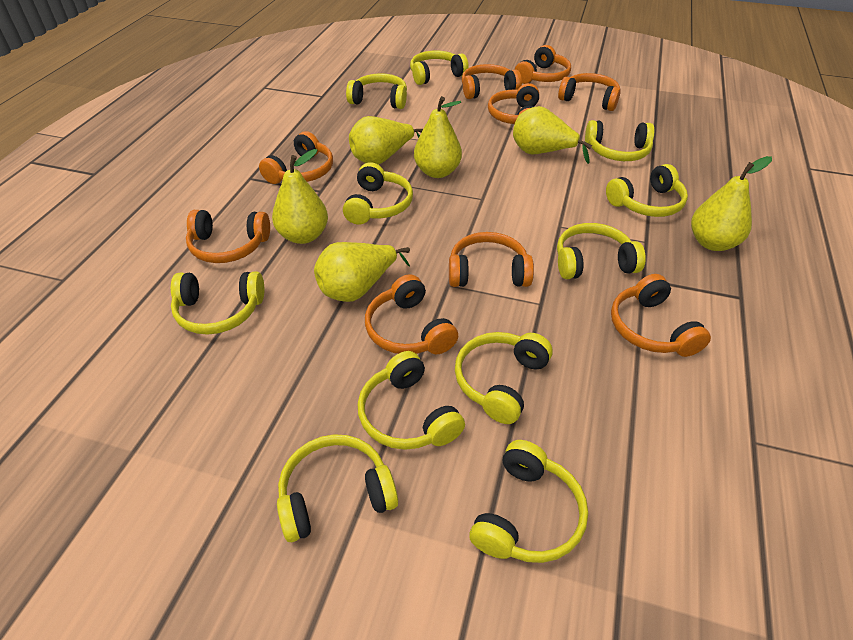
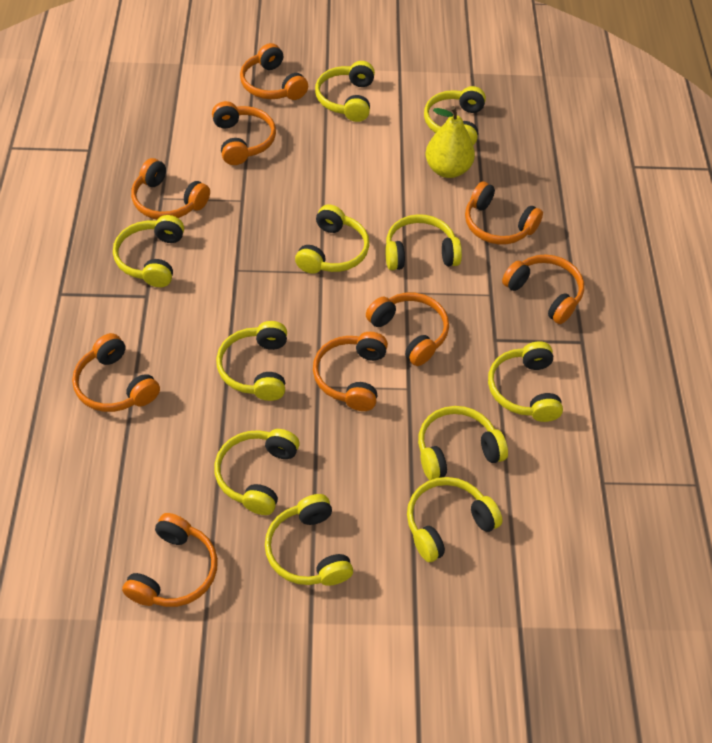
yellow pear: [272,149,328,244] [314,242,410,302] [349,116,423,164] [414,96,462,178] [513,106,592,164] [691,156,772,251] = 6 -> [426,106,475,178] = 1

